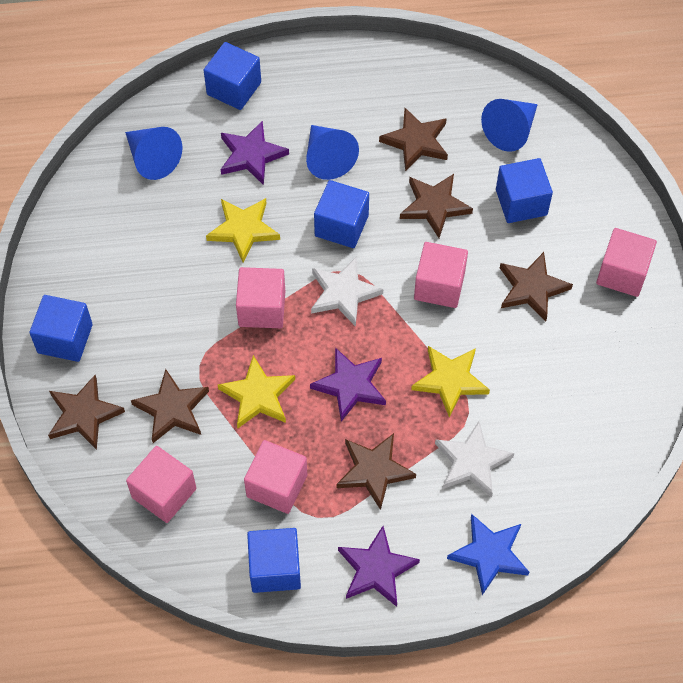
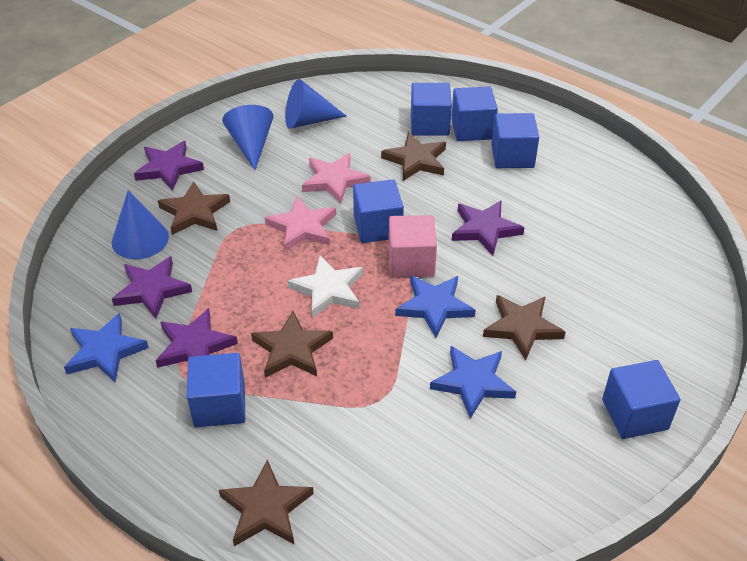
blue cube: [29,295,93,362] [204,42,261,110] [247,528,301,593] [314,180,369,248] [496,158,553,223] = 5 -> [187,353,245,427] [353,179,404,243] [411,83,452,135] [451,86,498,141] [491,113,539,168] [602,360,681,439] = 6
blue star: [447,514,529,595] = 1 -> [64,313,149,382] [395,275,476,338] [430,346,516,419] = 3
brown star: [48,375,125,450] [131,369,209,443] [337,433,416,510] [379,108,448,171] [400,174,473,238] [500,252,573,321] = 6 -> [158,181,230,235] [219,460,314,546] [251,311,333,378] [381,132,446,181] [483,295,565,361] = 5
pink cube: [126,446,197,523] [236,267,285,328] [244,440,307,514] [414,242,468,308] [596,228,657,297] = 5 -> [389,215,437,278] = 1
pink star: none = 0 -> [265,196,336,251] [302,153,371,204] = 2
purple star: [221,120,289,185] [310,348,386,422] [338,526,420,607] = 3 -> [112,256,192,319] [134,141,204,191] [156,308,238,368] [452,201,525,256] = 4
white star: [311,257,383,327] [435,421,514,498] = 2 -> [288,256,363,318] = 1
yellow star: [206,198,280,263] [218,355,295,428] [411,346,490,418] = 3 -> none = 0

